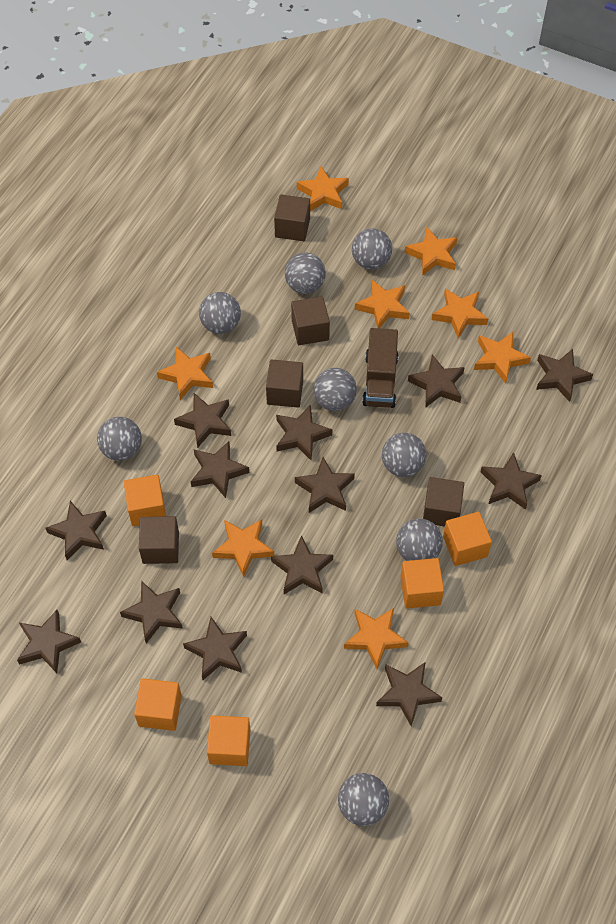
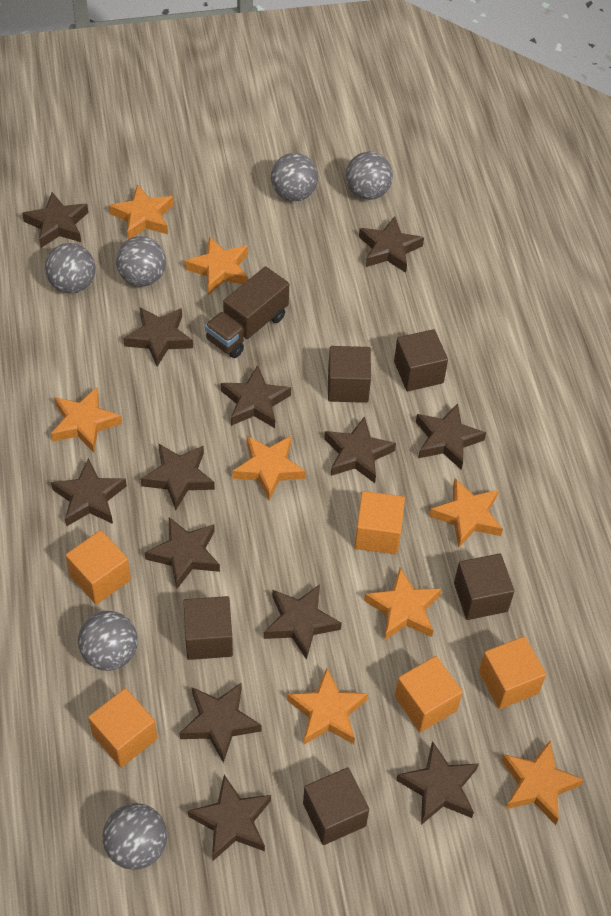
grey ball: [97,417,142,461] [199,292,241,334] [285,253,326,294] [313,368,357,411] [338,773,389,826] [352,228,392,270] [382,433,427,477] [396,518,443,561] = 8 -> [45,243,96,294] [78,611,138,671] [102,803,167,870] [116,236,166,287] [271,153,318,201] [345,152,393,200] = 6

